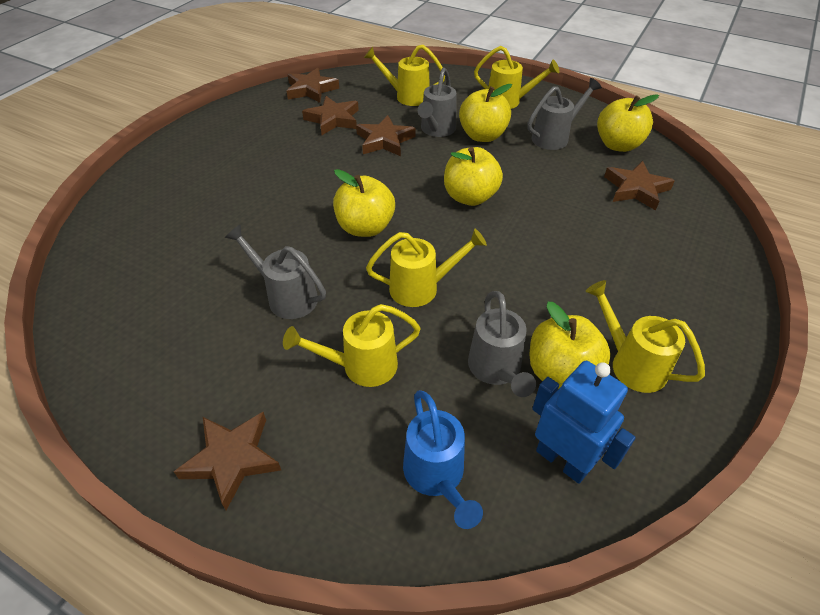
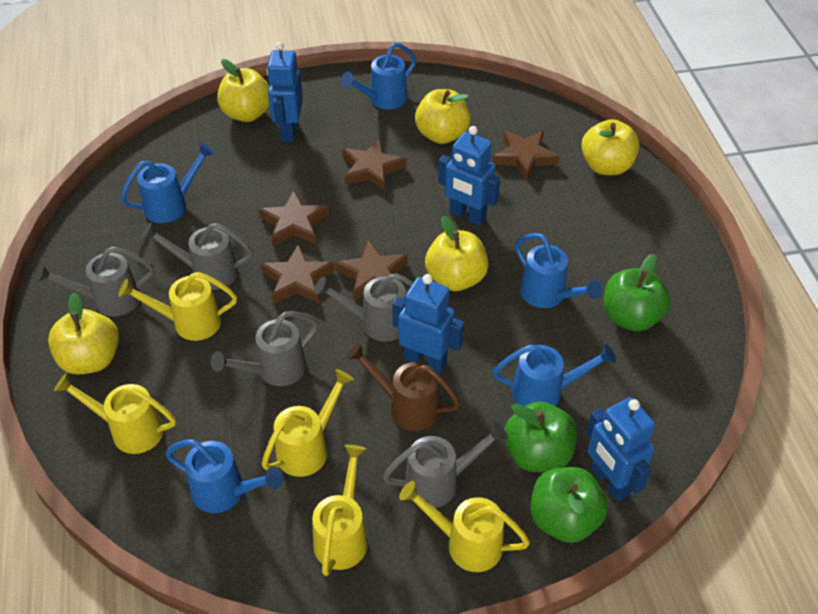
blue robot: [532,361,636,484] = 1 -> [267,42,303,142] [392,274,464,373] [438,126,500,226] [586,397,655,501] = 4
blue watering can: [403,390,483,529] = 1 -> [120,143,215,223] [165,439,283,513] [341,43,416,109] [493,344,616,406] [515,233,602,308] = 5
brown watering can: none = 0 -> [347,343,461,431] = 1
green apple: none = 0 -> [504,401,577,472] [530,467,608,543] [604,254,670,331] = 3
grey watering can: [225,225,326,319] [418,68,456,137] [468,291,536,397] [528,78,602,150] = 4 -> [35,247,154,317] [142,223,253,290] [211,311,318,386] [314,273,413,342] [383,422,508,508] = 5

